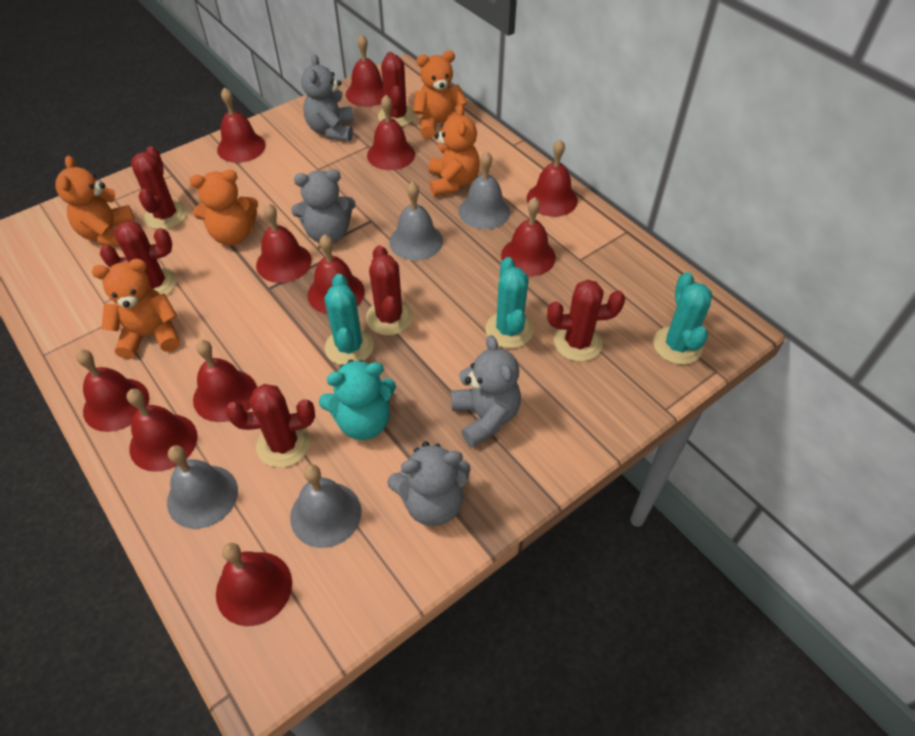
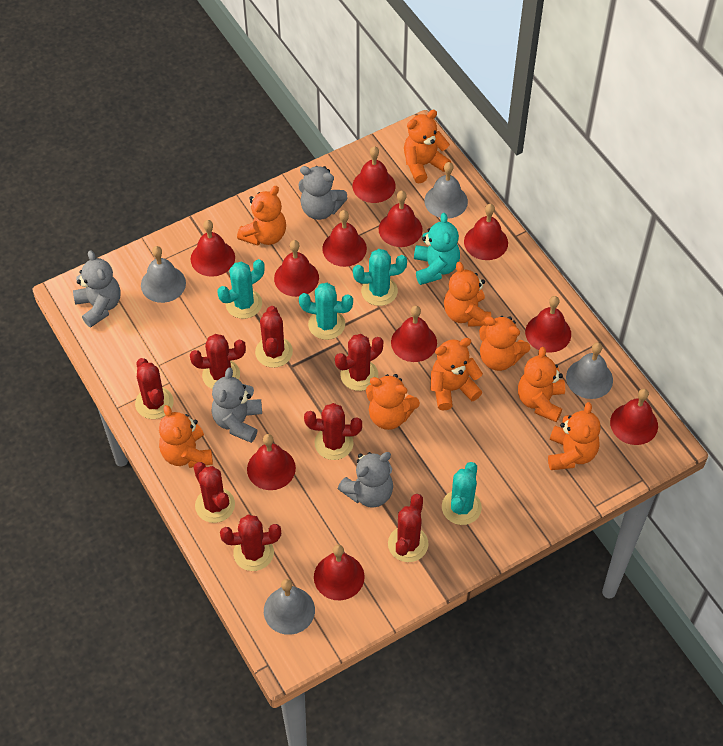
orange teddy bear: [55,156,135,247] [92,259,180,359] [189,169,258,246] [413,50,468,139] [429,104,480,197] = 5 -> [159,405,213,468] [237,186,286,246] [366,374,420,430] [404,110,451,183] [430,338,483,410] [444,262,491,326] [479,316,530,371] [518,347,565,422] [548,402,601,470] = 9
red cactus: [100,221,177,296] [131,146,187,230] [226,384,315,468] [366,245,413,336] [378,52,415,127] [547,280,625,362] = 6 -> [135,358,174,419] [190,334,246,389] [194,462,235,523] [220,514,281,571] [255,306,293,368] [304,403,362,460] [335,334,383,391] [388,494,429,562] = 8
turquoise cactus: [324,274,374,365] [485,257,533,348] [653,272,712,365] = 3 -> [218,259,265,319] [299,283,353,340] [353,249,407,306] [442,462,482,525] = 4

